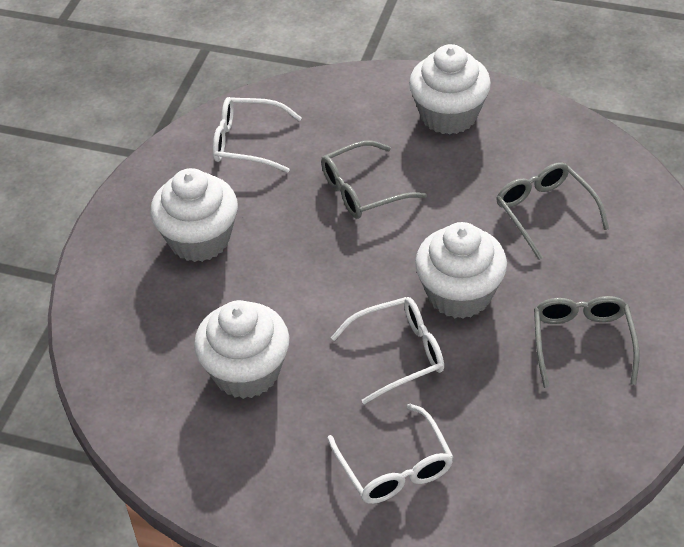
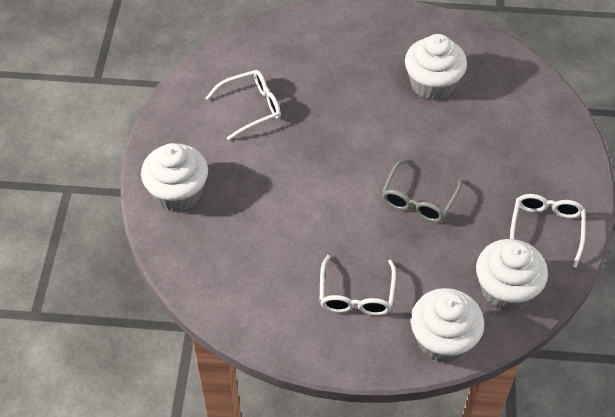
grey glasses: [321,141,427,219] [496,162,609,260] [534,296,640,388] = 3 -> [382,159,463,222] = 1

